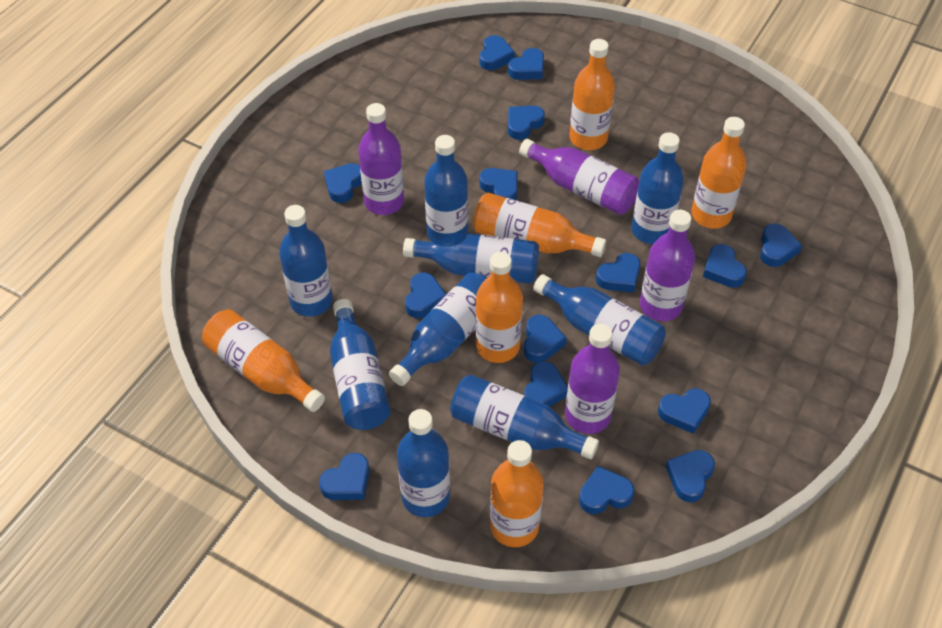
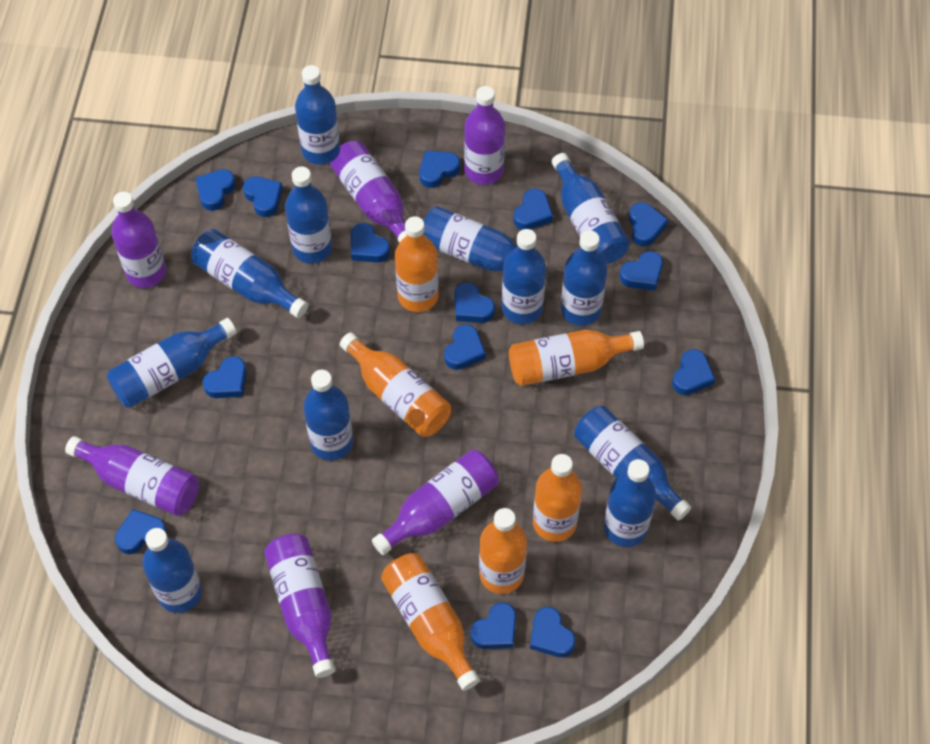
blue bottle: [279,205,333,317] [330,299,390,430] [389,273,487,386] [397,409,450,517] [403,232,539,284] [424,135,468,242] [450,375,599,460] [533,274,666,365] [632,132,684,244] = 9 -> [107,318,237,408] [142,528,202,613] [191,229,308,318] [285,166,332,264] [295,65,340,165] [303,370,353,461] [423,206,547,271] [502,229,546,324] [552,153,630,264] [561,230,608,326] [574,406,691,521] [604,459,656,547] = 12
blue heart: [319,453,369,500] [324,163,362,203] [405,273,447,318] [479,168,518,200] [480,35,515,70] [508,48,544,80] [508,106,545,140] [524,315,567,363] [524,361,568,407] [579,466,634,514] [596,253,641,293] [658,389,711,434] [666,450,715,502] [703,244,747,288] [760,224,802,267] = 15 -> [115,509,167,554] [196,169,236,211] [203,356,247,398] [243,176,283,217] [351,223,390,262] [419,151,460,188] [444,324,486,370] [455,282,495,323] [471,602,516,649] [513,188,553,230] [530,607,575,657] [620,251,663,291] [629,202,668,246] [672,349,715,395] = 14
purple bottle: [358,103,404,215] [519,139,639,215] [565,324,620,434] [640,210,695,321] = 4 -> [65,436,199,516] [112,192,166,288] [264,534,335,678] [330,141,407,243] [372,450,499,555] [464,86,505,185] = 6

